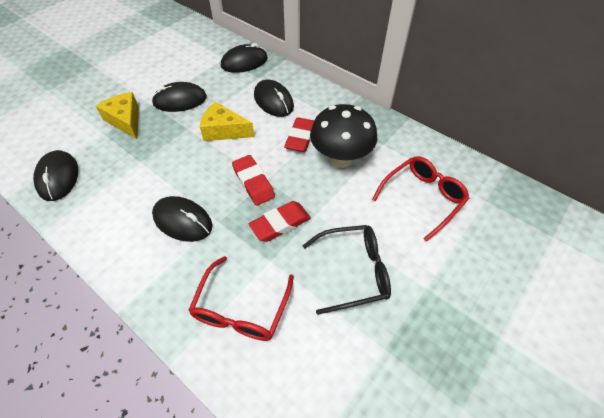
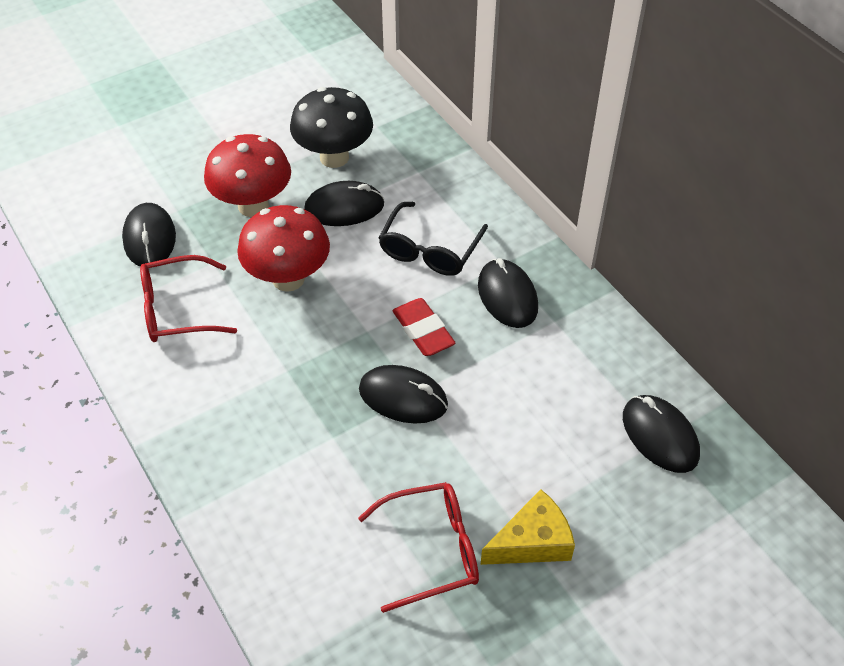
red eraser: [232,155,275,206] [249,201,311,242] [284,117,314,152] = 3 -> [392,298,455,356] = 1
red mushroom: none = 0 -> [204,134,291,217] [237,205,330,292] = 2
yellow cheese: [96,92,139,139] [200,102,254,141] = 2 -> [480,489,575,565] = 1

